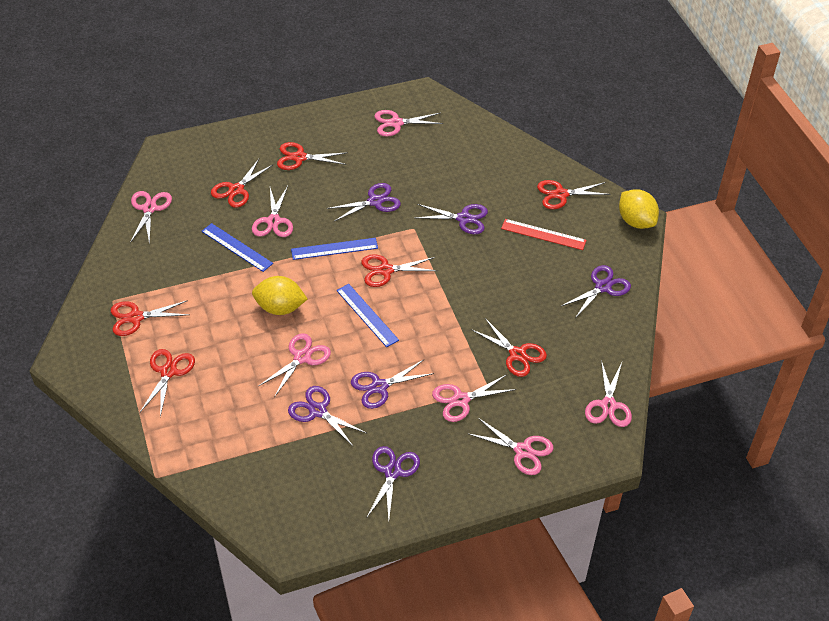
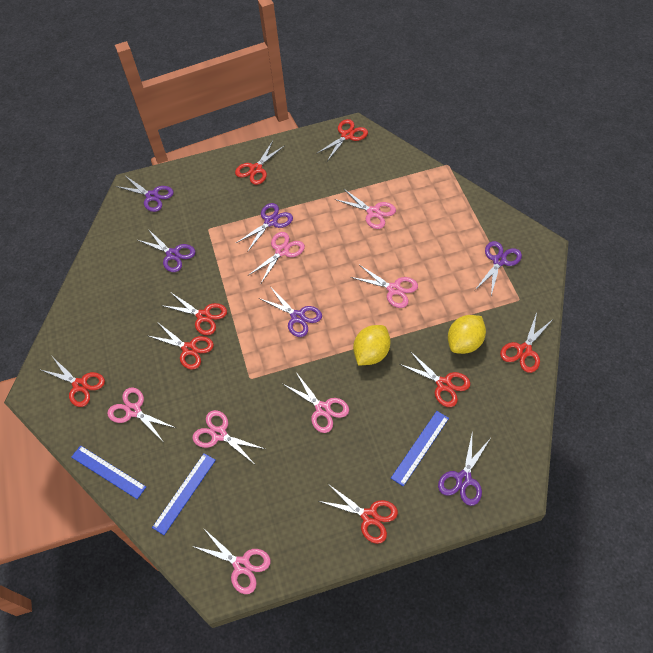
red ruler: [501,219,587,250] = 1 -> none = 0
red scissors: [111,300,190,336] [140,349,195,417] [211,158,274,208] [277,142,348,170] [361,254,438,287] [471,318,547,377] [537,180,611,209] = 7 -> [39,358,105,407] [149,323,214,370] [161,293,227,335] [235,141,285,185] [316,119,368,161] [319,483,398,544] [399,351,470,407] [500,312,553,373] = 8

